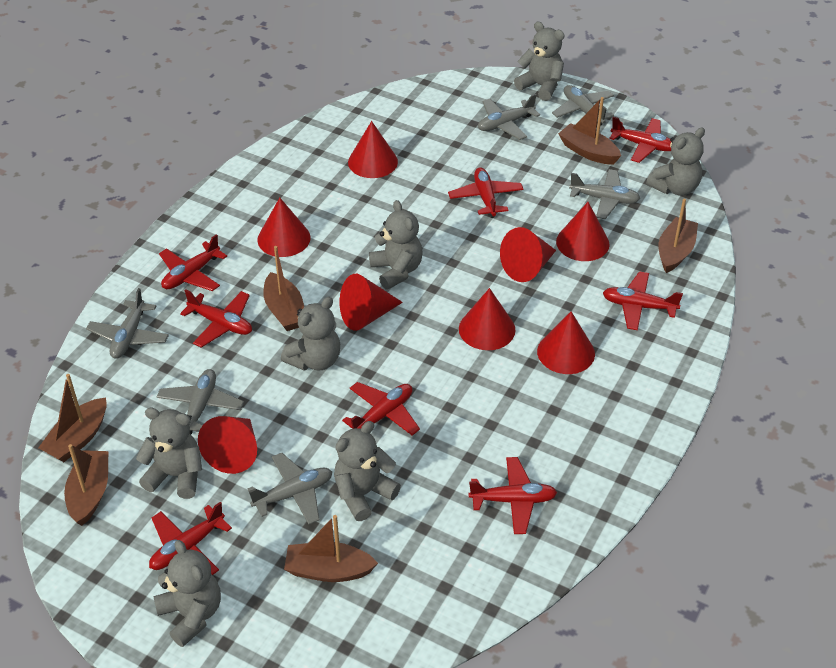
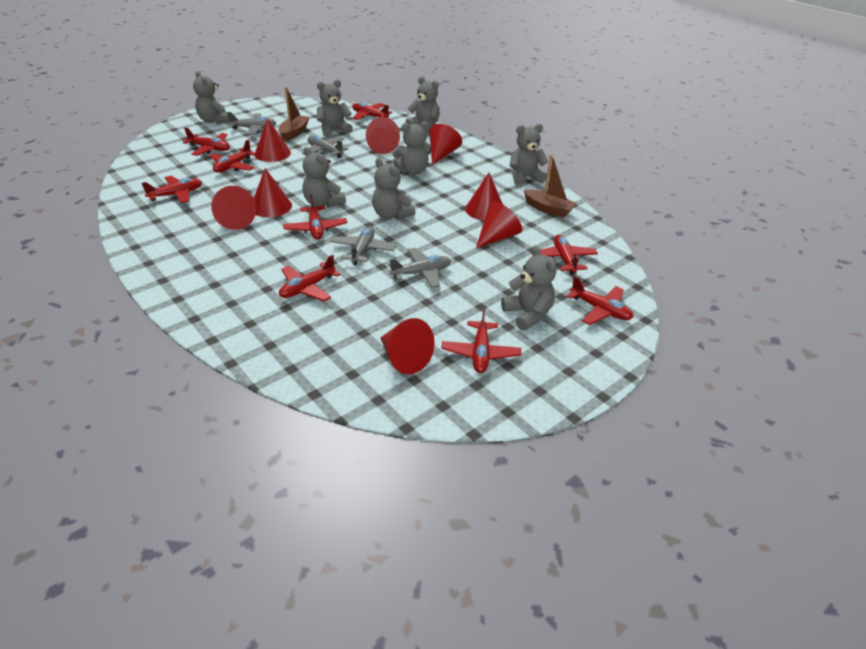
brown boat: [38,374,107,462] [64,444,108,526] [263,246,304,331] [284,515,378,582] [558,97,621,165] [658,199,698,273] = 6 -> [278,86,310,141] [524,154,577,218] = 2
grey plane: [86,288,169,359] [157,369,244,434] [247,453,332,524] [478,94,540,140] [552,85,614,126] [569,169,640,219] = 6 -> [227,112,276,134] [302,135,349,158] [330,226,396,265] [388,248,451,288] = 4
grey teddy bear: [136,408,202,499] [153,540,221,647] [281,297,340,371] [334,421,401,521] [369,200,422,290] [514,22,565,101] [646,127,705,195] = 7 -> [193,71,230,124] [303,147,346,208] [317,80,353,137] [372,158,415,220] [392,121,431,175] [406,77,439,134] [501,245,556,331] [510,124,549,186] = 8
red plane: [149,502,232,575] [159,234,227,291] [180,290,252,348] [342,382,420,436] [448,167,523,218] [469,457,557,534] [603,271,683,330] [609,117,671,163] = 8 -> [142,176,202,203] [182,127,230,156] [209,139,257,173] [279,254,341,301] [283,195,347,239] [353,102,392,120] [441,308,521,373] [540,235,598,275] [567,276,633,325] = 9

